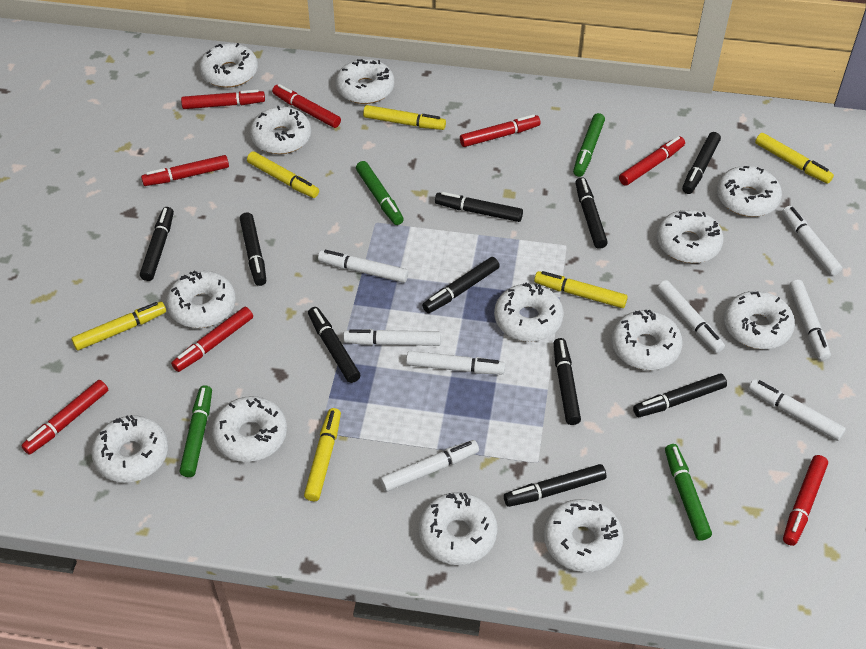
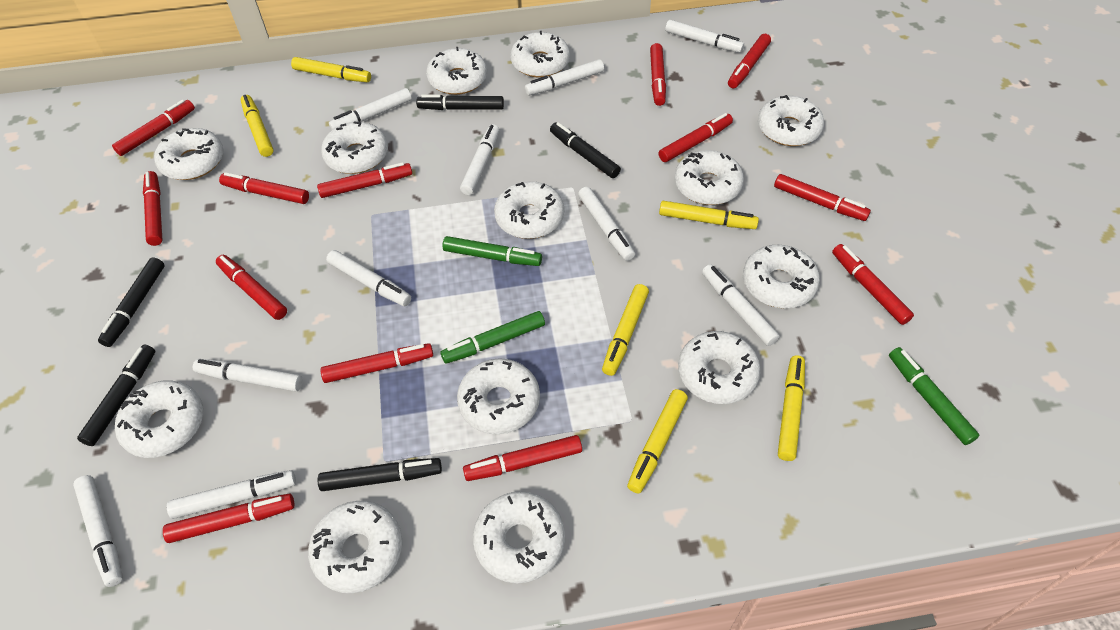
black marker: [140,207,174,281] [240,212,266,286] [308,307,360,383] [422,257,500,313] [435,192,523,222] [504,464,606,507] [554,338,581,425] [575,177,608,249] [633,373,727,417] [682,132,721,194] = 10 -> [77,345,155,446] [98,258,165,347] [318,458,442,491] [416,95,504,110] [550,122,621,178] = 5
green marker: [179,385,212,477] [356,161,404,225] [573,113,605,177] [665,444,712,541] = 4 -> [441,311,545,364] [442,236,542,266] [889,347,979,445] = 3
red marker: [21,380,108,455] [141,155,229,186] [171,307,253,372] [181,90,265,109] [272,84,341,128] [460,114,541,147] [619,136,685,186] [783,455,828,546] = 8 -> [112,100,195,156] [143,171,162,246] [163,494,295,543] [216,255,287,320] [219,172,309,204] [317,162,412,198] [320,343,433,383] [463,435,582,481] [650,43,666,106] [659,113,733,162] [728,34,771,89] [774,174,871,221] [832,244,914,325] = 13
white marker: [318,250,408,283] [343,329,441,346] [380,440,479,492] [406,351,505,374] [657,280,725,353] [748,379,846,441] [782,206,842,276] [789,280,831,361] = 8 -> [73,475,123,587] [167,470,296,519] [193,359,303,391] [326,250,411,306] [329,88,412,130] [460,124,499,195] [525,59,604,96] [578,187,635,261] [665,20,744,53] [702,264,780,346] = 10

